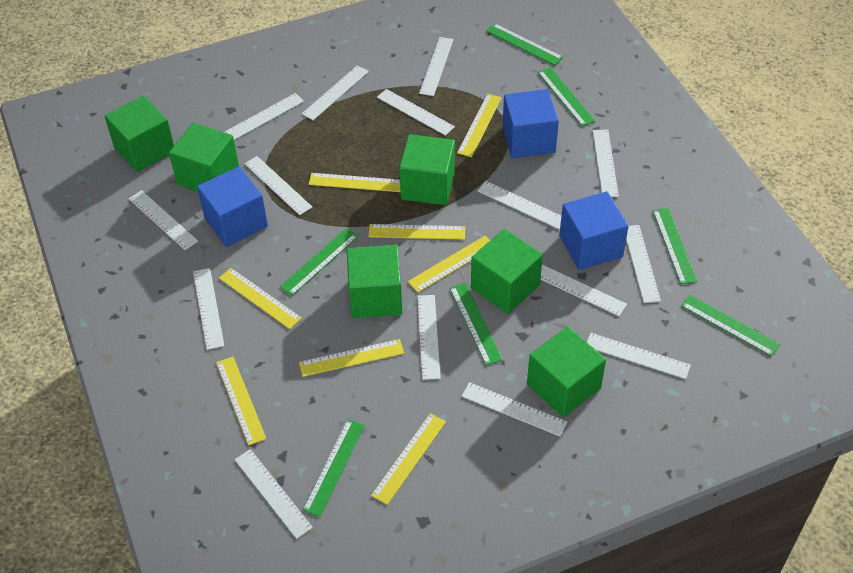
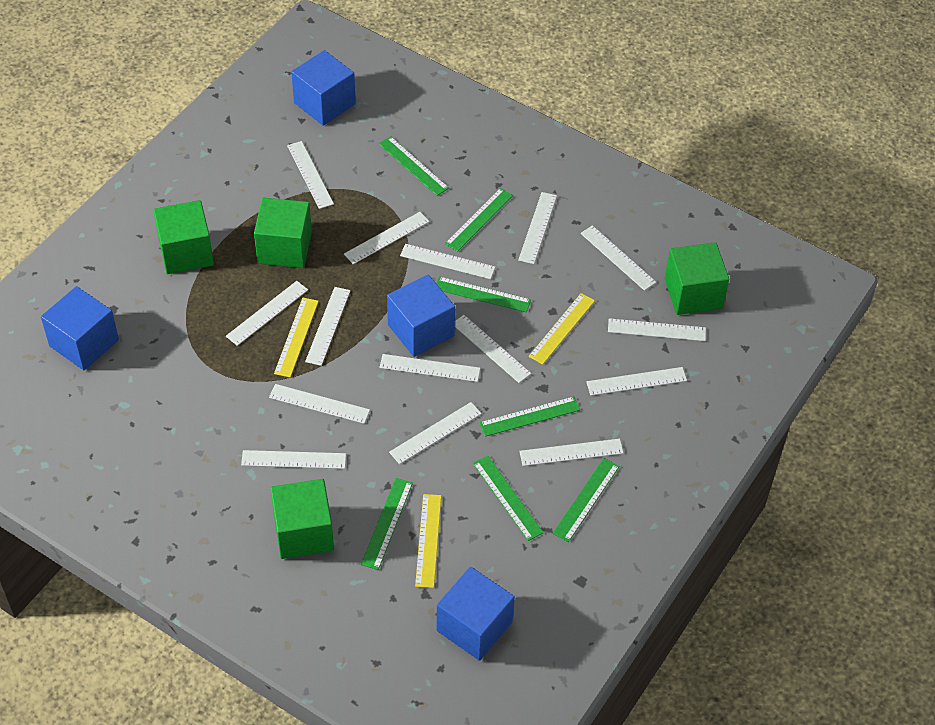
blue cube: [197,167,268,247] [503,89,559,158] [559,191,629,270] = 3 -> [41,286,119,370] [291,50,356,126] [387,274,455,357] [436,567,515,661] = 4
green cube: [104,95,174,172] [169,123,239,192] [347,245,402,318] [399,134,455,205] [471,229,543,314] [527,326,606,418] = 6 -> [153,200,214,274] [254,198,312,268] [270,479,334,559] [665,242,729,315] = 4
yellow ruler: [216,357,266,445] [219,268,302,329] [299,339,404,377] [309,173,401,192] [369,224,465,240] [371,413,446,505] [408,235,490,292] [457,94,502,157] = 8 -> [274,298,319,378] [415,494,441,588] [529,293,595,365] = 3

